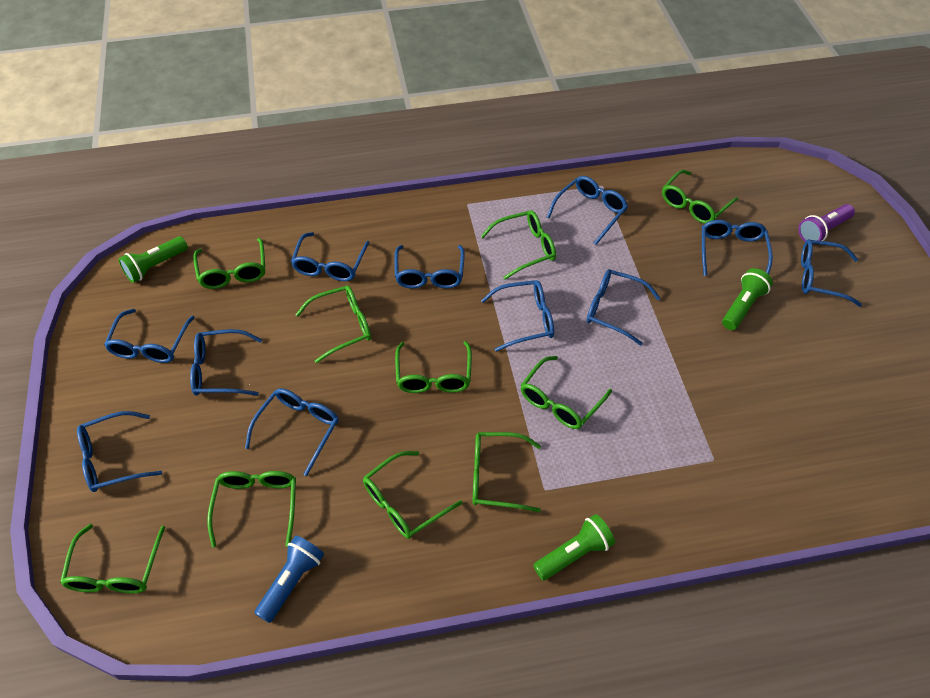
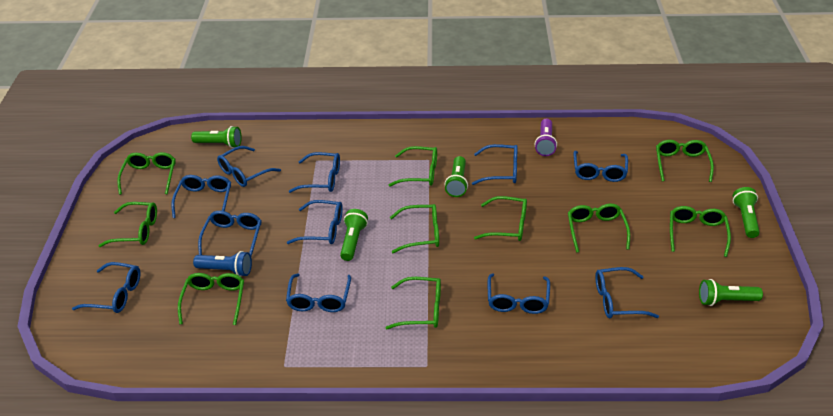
green flashlight: [118,236,188,283] [533,514,615,580] [722,268,773,330] = 3 -> [191,126,242,148] [340,209,368,261] [445,156,468,197] [699,279,763,306] [733,187,760,238] = 5

